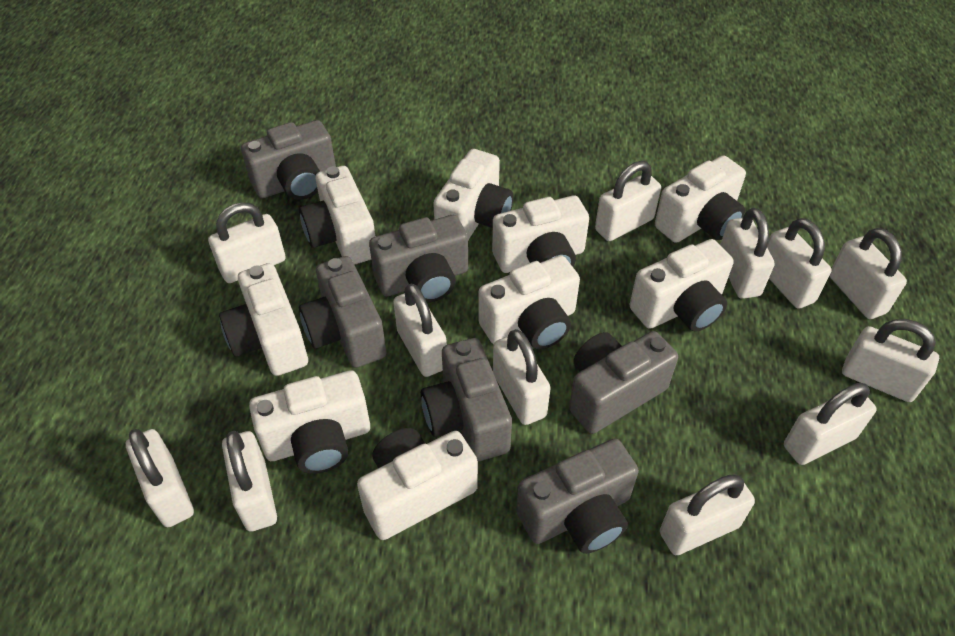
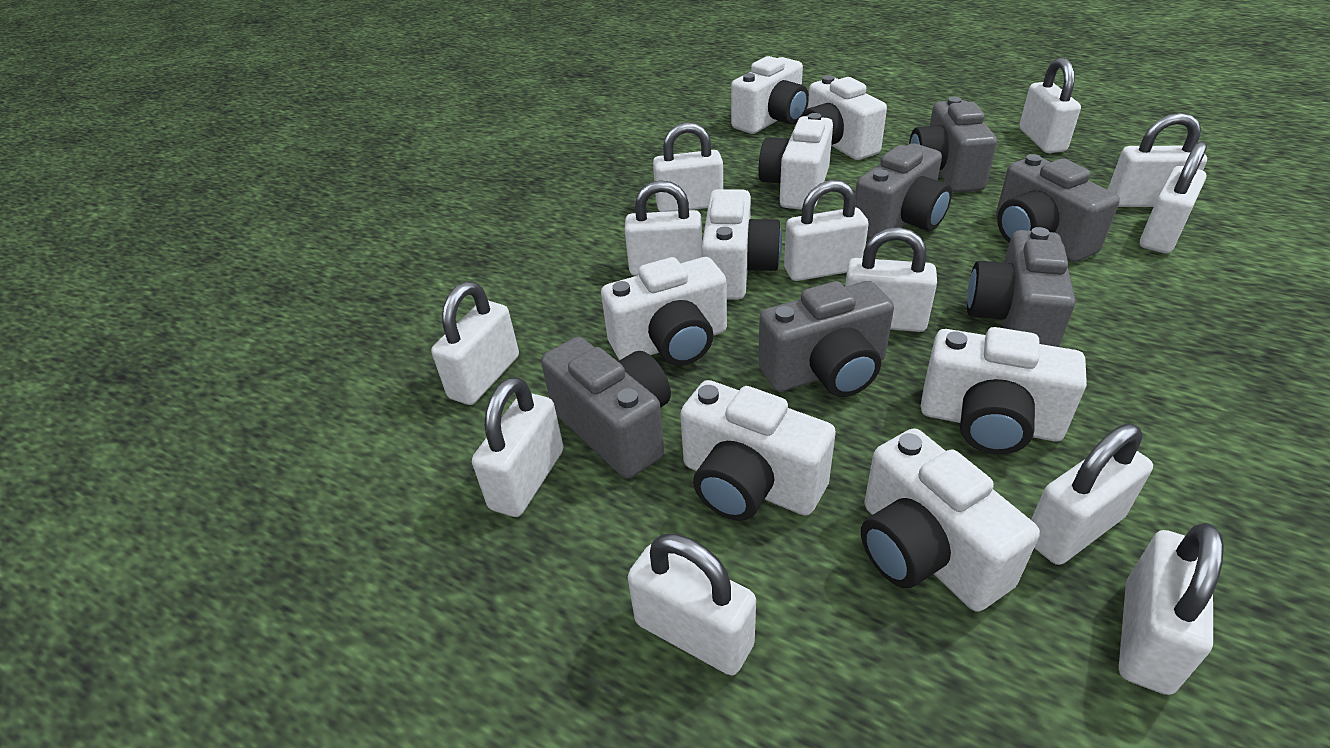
white camera: [219,263,308,376] [249,370,370,474] [299,166,376,265] [357,428,478,540] [433,149,513,240] [479,255,580,349] [492,196,589,273] [630,239,734,332] [655,155,746,243] = 9 -> [601,257,727,366] [680,380,836,521] [702,189,782,300] [731,56,809,134] [759,113,833,210] [801,75,887,160] [861,428,1040,612] [921,327,1087,454] = 8

